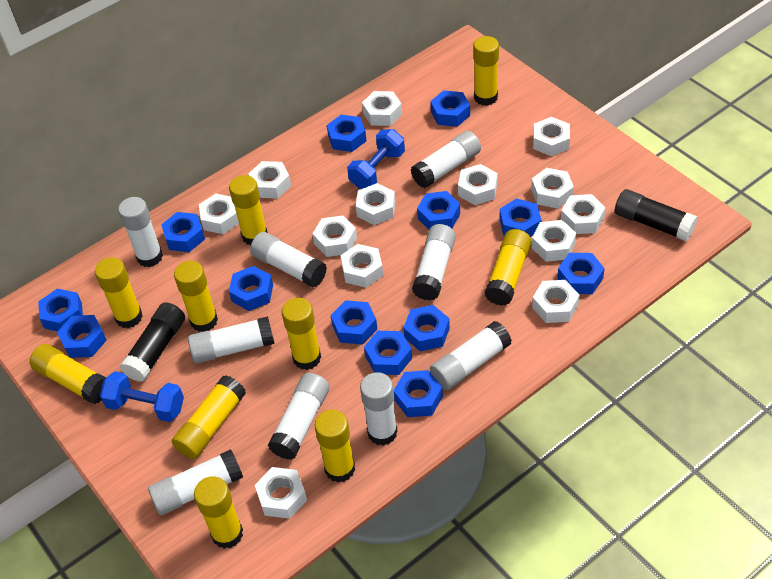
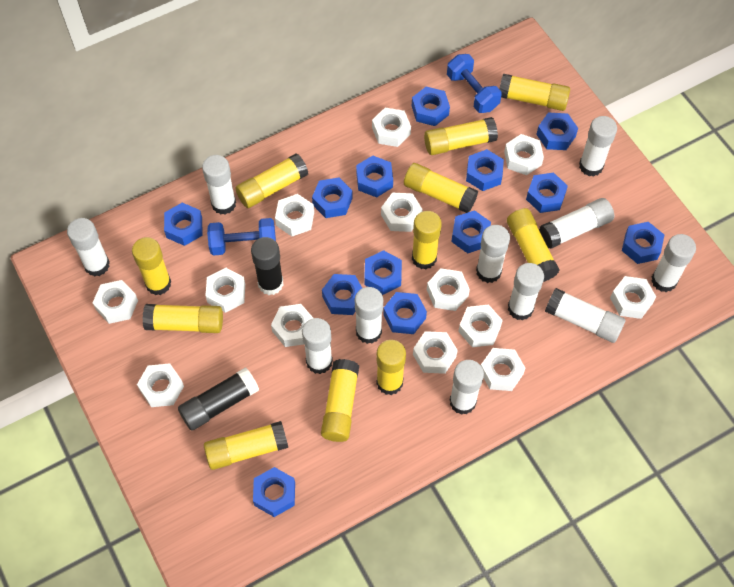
white glue stick: [118,197,163,267] [148,449,243,515] [188,316,275,364] [250,232,327,287] [268,373,329,460] [360,372,398,445] [411,131,481,188] [412,224,456,301] [430,321,512,390] = 9 -> [67,218,110,277] [202,155,236,215] [302,318,333,374] [355,287,383,344] [450,360,484,415] [476,225,510,283] [508,263,544,321] [539,198,614,249] [545,288,625,343] [579,116,617,177] [651,234,696,292] = 11
yellow glue stick: [30,344,106,404] [95,257,143,328] [172,376,246,459] [174,261,218,332] [194,476,243,549] [229,175,268,245] [282,298,321,370] [314,410,355,482] [473,36,499,106] [484,229,531,306] = 10 -> [132,237,171,295] [143,304,223,333] [204,421,288,470] [235,153,308,208] [321,359,359,442] [376,340,406,395] [404,163,478,213] [412,211,442,269] [424,117,498,155] [499,74,570,111] [507,208,559,282] = 11

